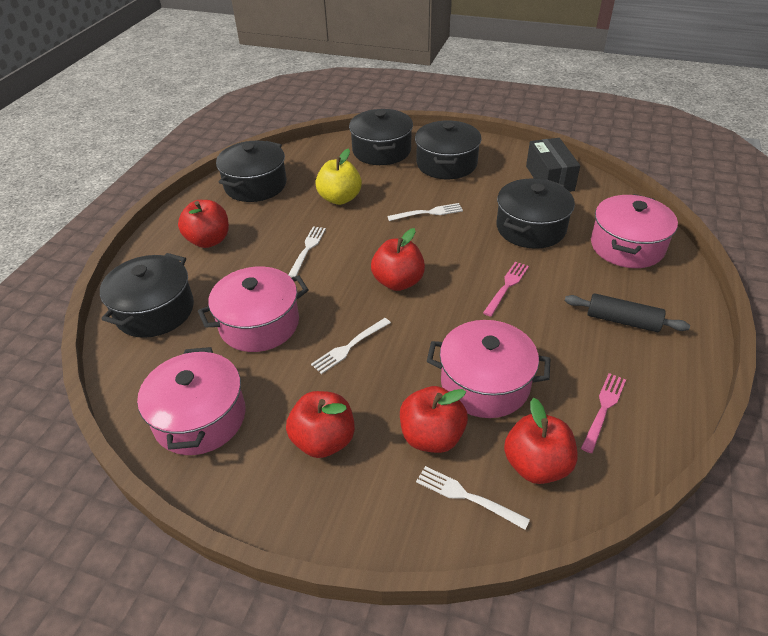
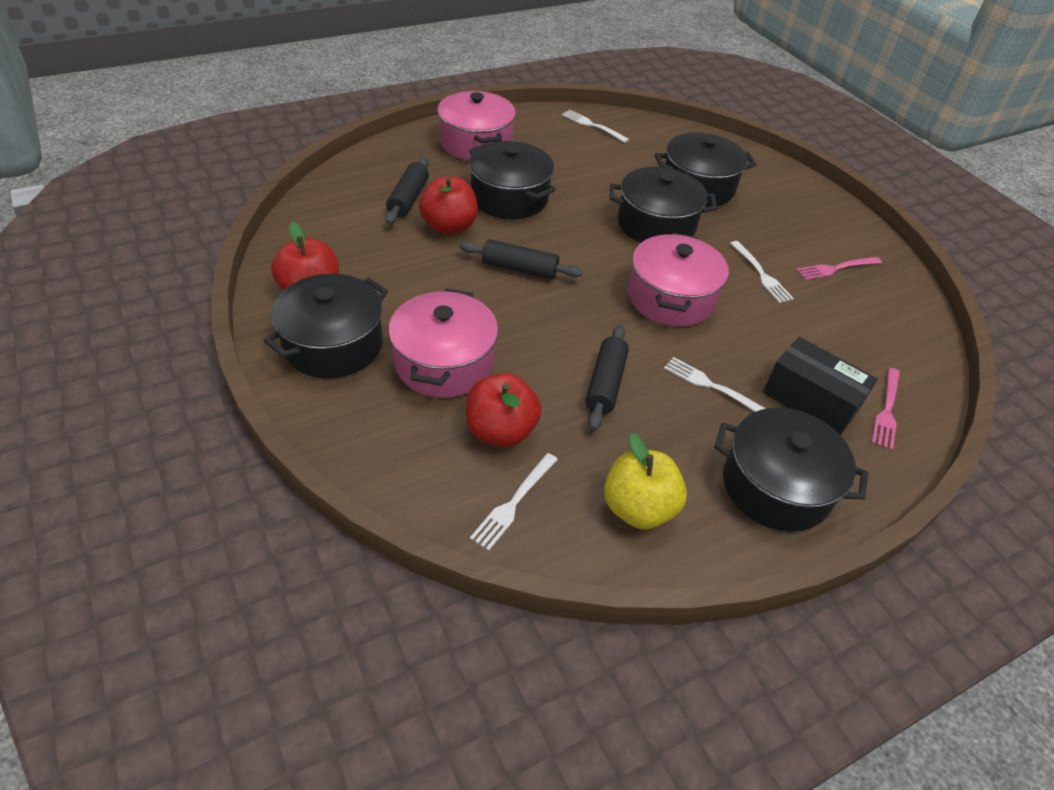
black rolling pin: [565,293,690,332] = 1 -> [385,157,429,224] [460,239,583,280] [585,325,629,431] = 3
pink pot: [137,347,246,455] [198,266,309,352] [427,320,550,418] [591,194,678,268] = 4 -> [388,288,498,398] [437,91,516,161] [628,233,729,327] = 3
red apple: [178,200,229,248] [286,391,355,458] [371,228,425,291] [400,386,468,453] [504,398,577,484] = 5 -> [271,222,339,290] [419,176,478,235] [466,373,541,447] = 3

